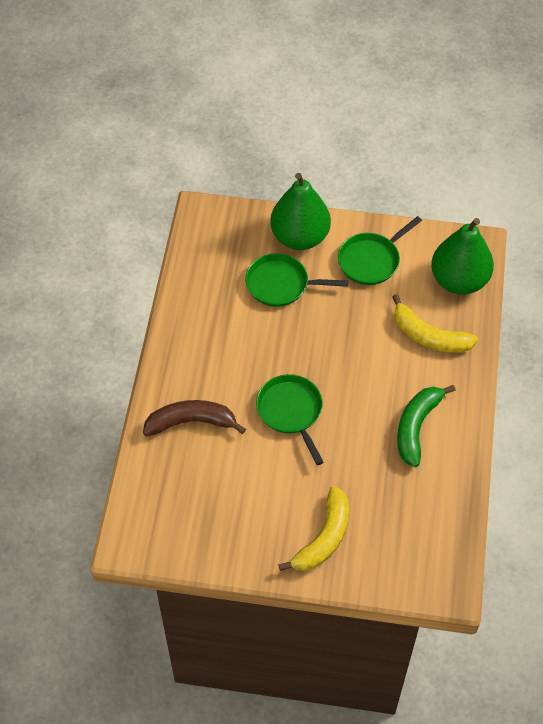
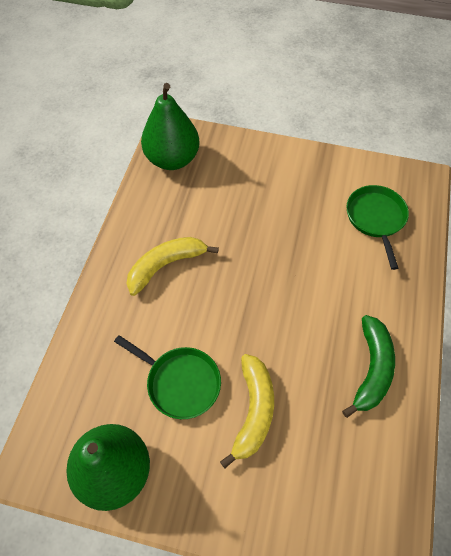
brown banana: [143,400,246,436] = 1 -> none = 0
green pan: [245,253,348,307] [256,374,324,465] [338,216,422,285] = 3 -> [114,335,221,419] [346,185,409,270] = 2

